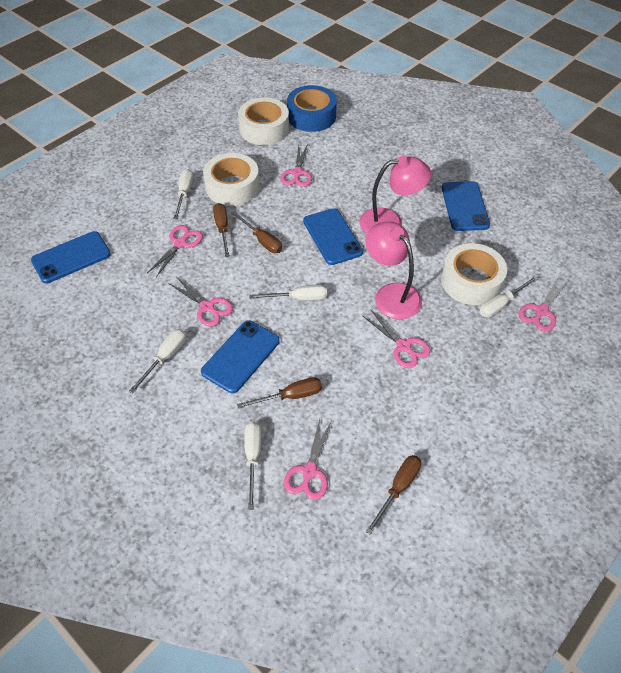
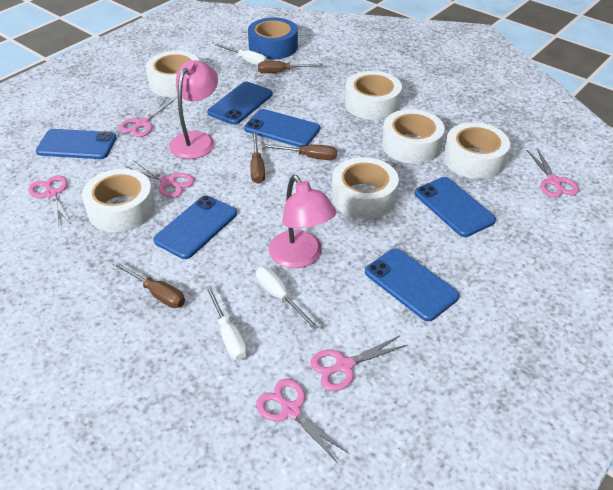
blue phone: [31,231,111,283] [201,320,280,393] [303,208,363,265] [442,181,490,231] = 4 -> [36,129,117,159] [153,195,237,259] [207,82,273,125] [244,109,320,147] [365,248,460,321] [414,177,496,237] = 6
white screwdriver: [129,329,186,393] [173,169,193,219] [244,421,261,510] [249,285,327,301] [479,276,538,318] = 5 -> [205,285,247,360] [215,43,268,66] [256,267,319,330] = 3
white tape: [203,153,260,206] [238,97,289,145] [441,243,507,305] = 3 -> [82,169,155,232] [146,51,200,97] [332,157,399,219] [345,71,402,120] [382,109,445,164] [444,122,510,179] = 6

